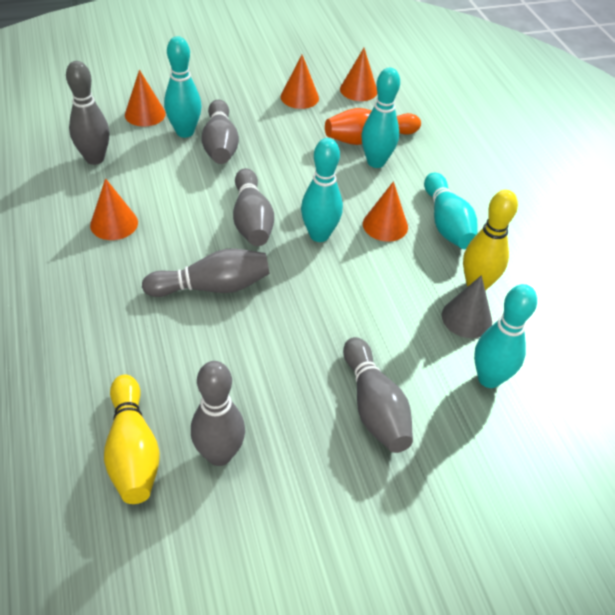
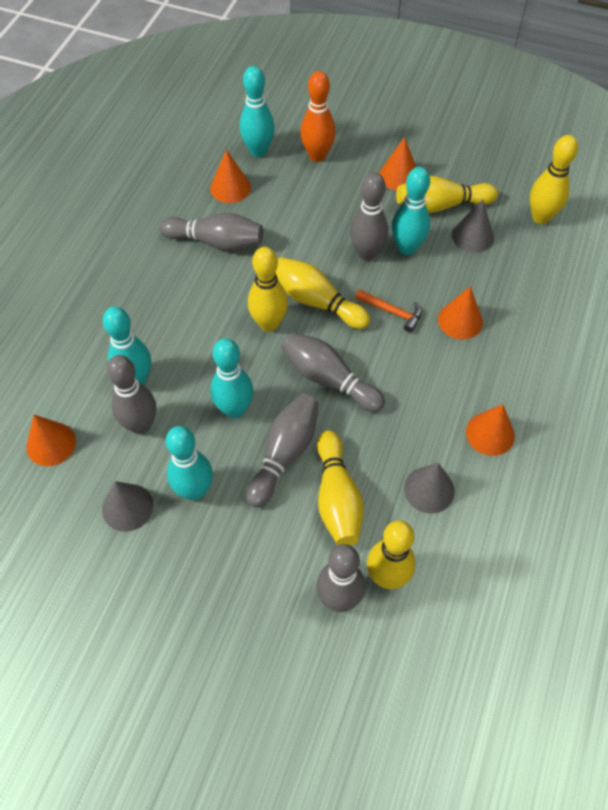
grey cone: [442,275,492,338] = 1 -> [102,481,153,532] [404,463,455,514] [452,199,494,253] = 3
orange hammer: none = 0 -> [355,289,422,333] = 1
yellow bowling pin: [104,374,160,504] [463,190,518,291] = 2 -> [248,247,288,332] [275,257,370,329] [317,430,364,546] [367,520,416,589] [396,176,498,213] [530,135,578,224] = 6

